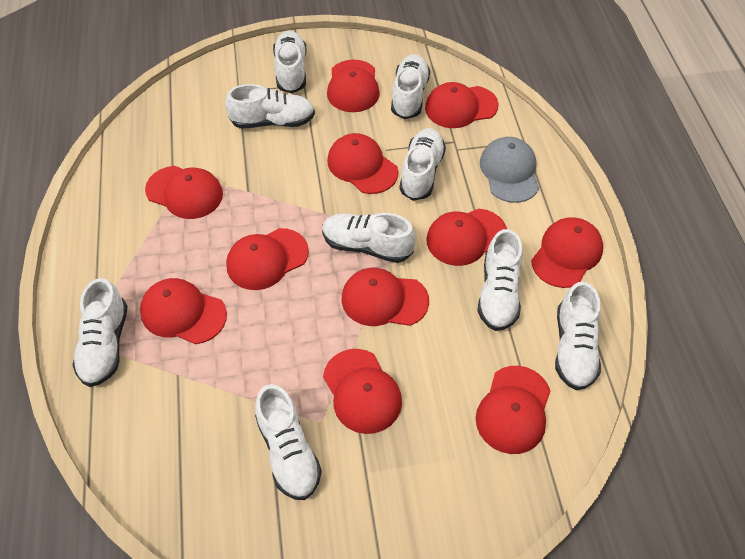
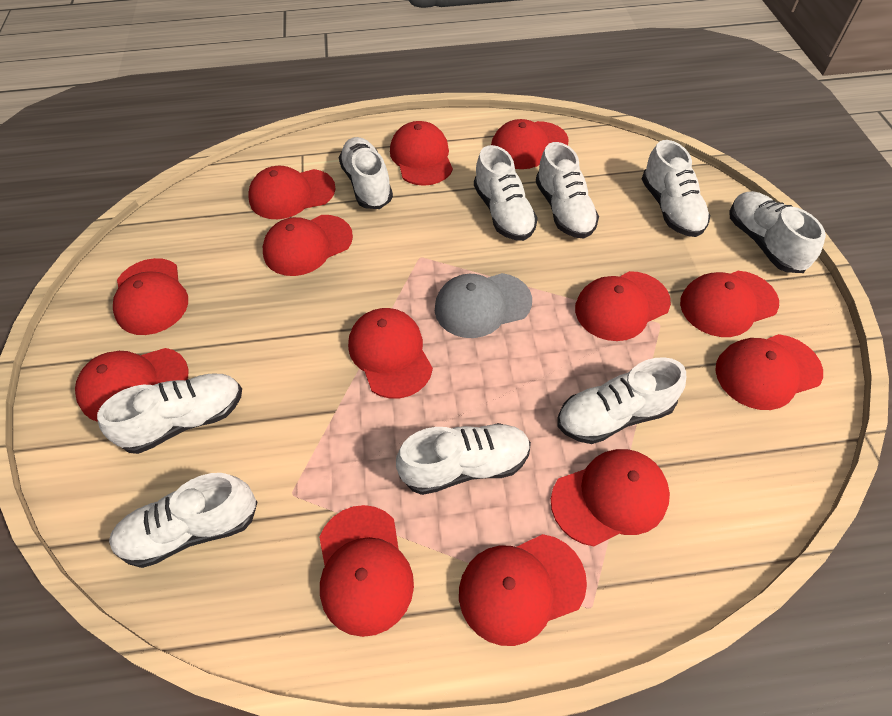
red cap: [140,278,227,344] [145,166,223,219] [226,228,309,290] [323,349,402,434] [327,59,380,112] [327,133,398,194] [342,268,429,326] [425,82,499,128] [426,209,507,266] [476,366,550,454] [531,217,603,288] = 11 -> [75,348,189,422] [113,258,188,335] [248,166,335,219] [263,215,353,276] [319,505,414,637] [348,308,433,399] [390,121,453,186] [459,534,587,646] [491,119,569,169] [551,449,670,547] [575,271,671,341] [680,271,779,337] [715,334,823,410] = 13

